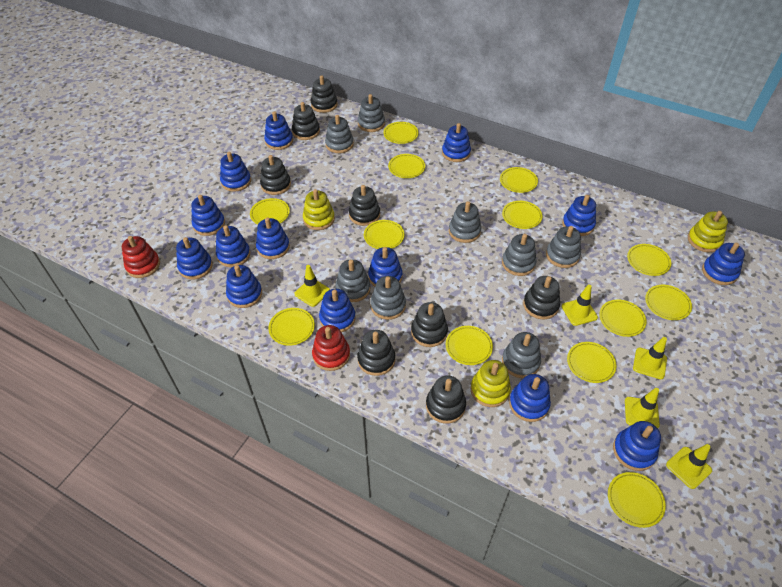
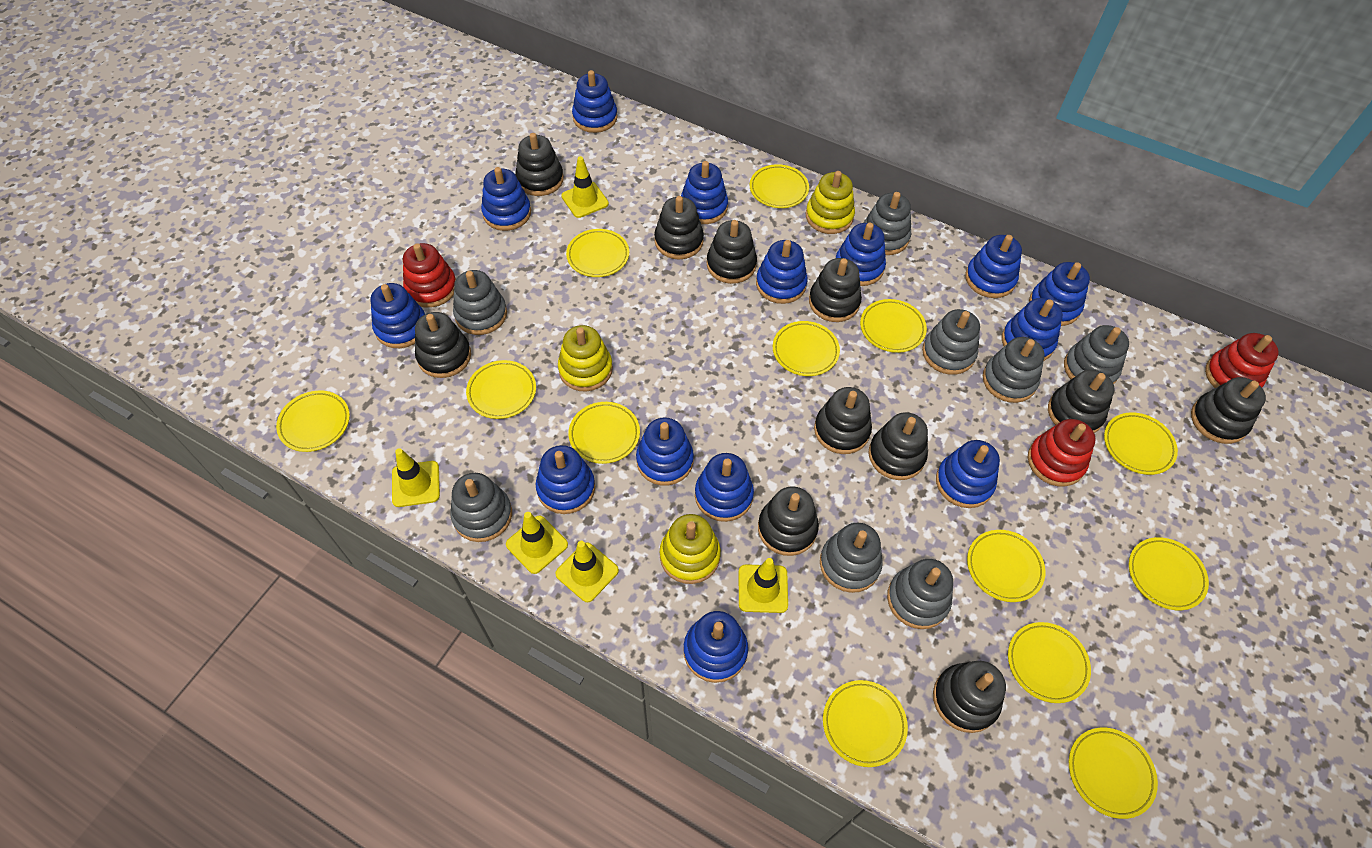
black stacking toy: [260,155,291,195] [292,102,320,140] [311,76,338,113] [349,185,380,226] [357,330,395,376] [411,302,448,347] [426,375,466,424] [523,276,560,319] = 8 -> [415,312,471,378] [515,133,564,196] [654,196,704,259] [707,220,757,284] [758,486,819,556] [809,258,862,322] [814,387,872,454] [868,412,928,480] [933,661,1006,733] [1048,370,1115,433] [1191,377,1266,444] = 11
red stacking toy: [122,236,160,278] [312,325,350,371] = 2 -> [403,243,456,308] [1028,419,1096,487] [1205,333,1279,388] = 3

